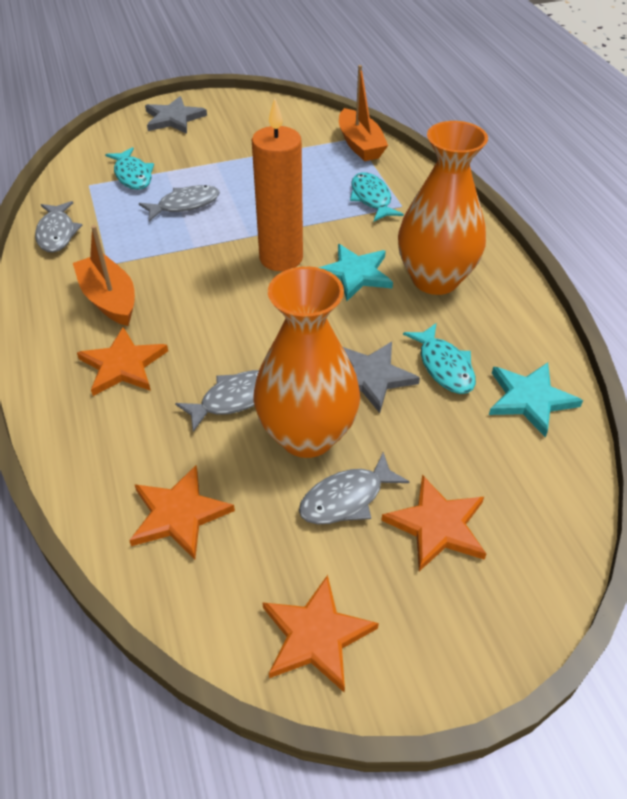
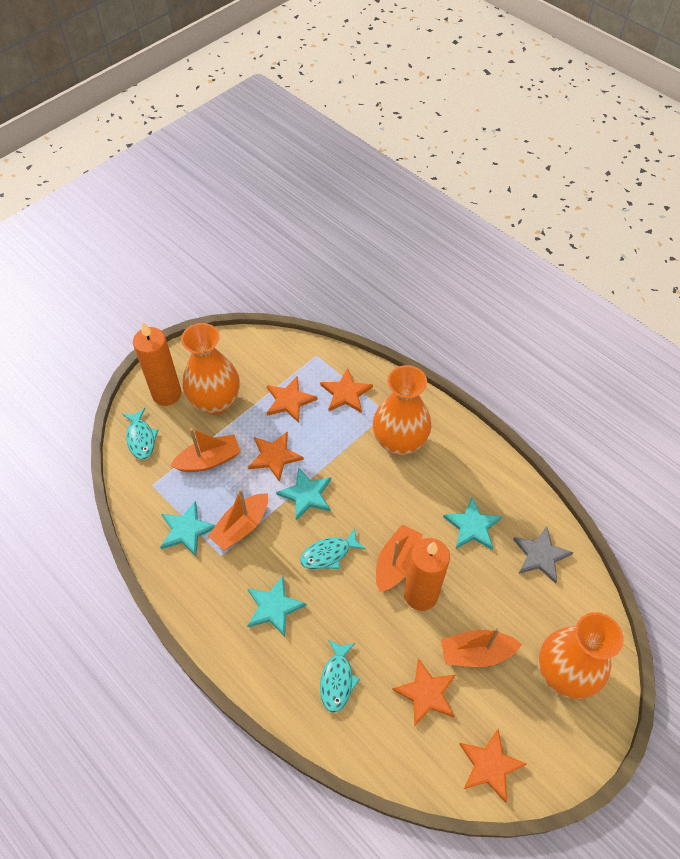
grey fish: [35,201,82,252] [139,185,220,221] [175,370,259,432] [299,452,410,524] = 4 -> none = 0
grey star: [145,96,207,134] [343,342,420,413] = 2 -> [513,526,574,584] = 1
orange boat: [73,225,135,326] [339,65,388,161] = 2 -> [170,428,241,472] [208,489,268,550] [376,525,423,592] [441,628,522,667] = 4
orange candle: [252,98,303,271] = 1 -> [133,322,182,406] [404,538,450,611] = 2
orange star: [77,327,168,396] [129,465,235,560] [262,575,379,693] [381,475,486,571] = 4 -> [248,432,304,482] [267,376,318,423] [320,368,373,413] [392,658,456,726] [459,729,527,803] = 5
orange vase: [254,266,360,458] [398,121,488,295] = 2 -> [181,323,240,415] [373,365,431,456] [539,612,624,699] = 3
turquoise star: [318,244,393,301] [489,363,583,438] = 2 -> [160,501,216,556] [247,576,307,637] [276,467,331,521] [443,497,502,550] = 4

